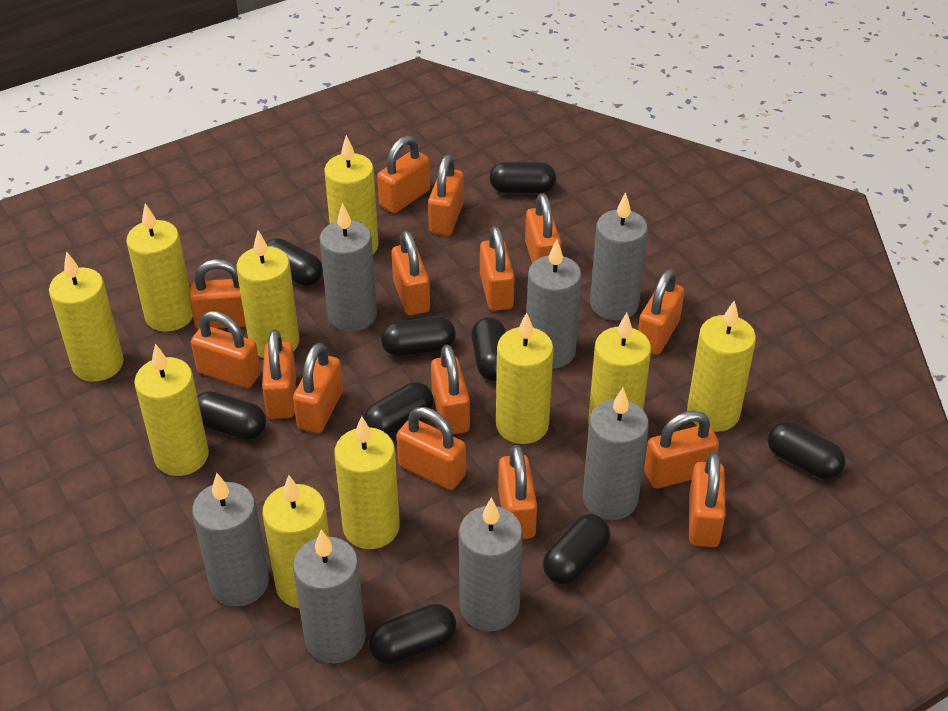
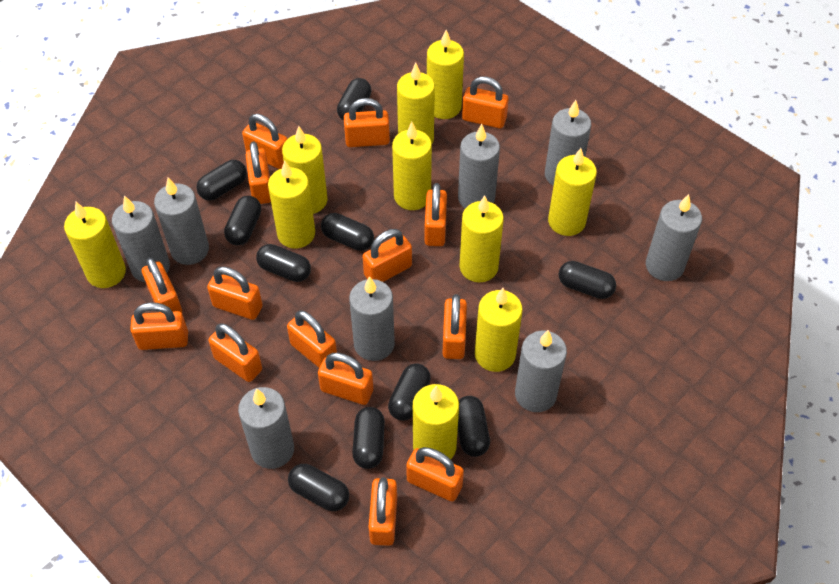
black capsule: [197,391,266,440] [266,238,323,286] [363,382,433,437] [369,603,456,665] [381,316,456,356] [471,317,506,381] [489,162,556,193] [543,514,610,585] [767,421,845,479] = 9 -> [196,160,247,201] [224,196,261,245] [256,244,311,282] [288,464,349,511] [321,213,374,251] [337,78,372,121] [353,407,385,469] [388,363,431,421] [458,396,490,457] [559,261,616,299] = 10
grey candle: [192,473,269,607] [293,530,366,664] [319,203,377,332] [459,498,523,631] [527,239,582,369] [583,388,649,520] [590,192,648,321] = 7 -> [112,195,170,282] [154,178,209,265] [238,387,294,469] [349,276,395,361] [458,124,500,209] [515,330,567,412] [545,100,591,186] [646,194,702,281] = 8

